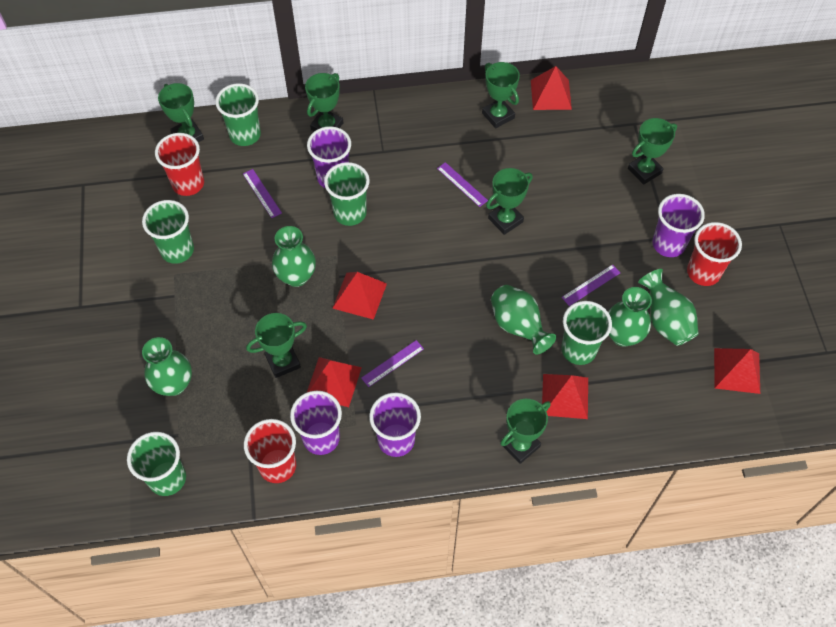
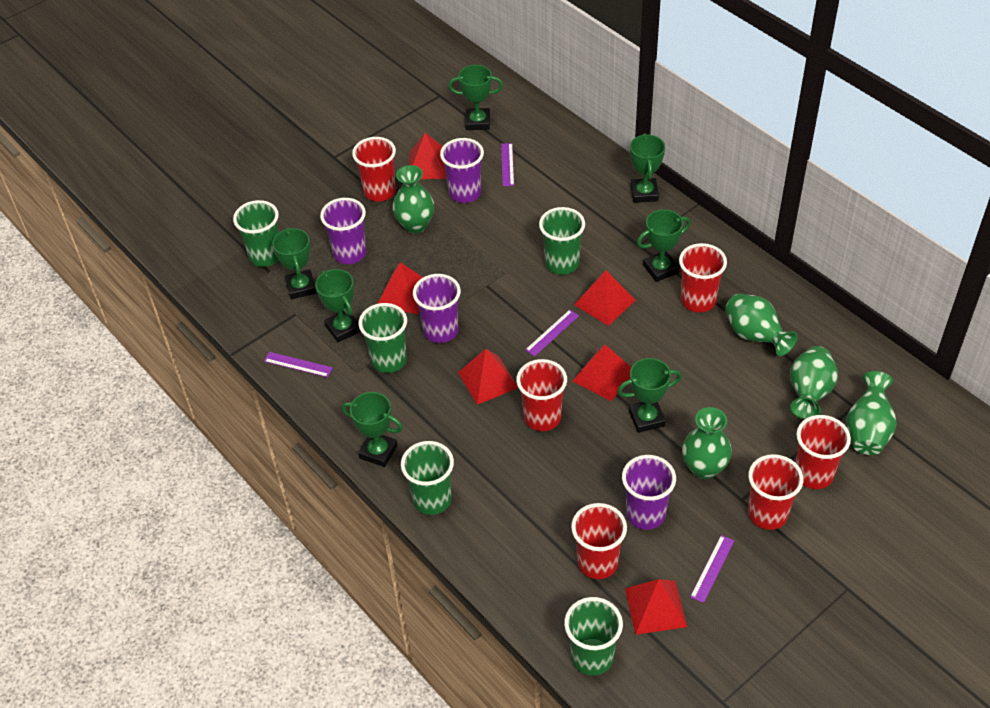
red cup: [155,133,204,196] [244,419,296,483] [687,222,742,286] = 3 -> [352,137,396,202] [516,359,567,431] [571,503,627,579] [679,243,727,312] [748,454,803,530] [796,415,851,489] = 6
red pyramid: [307,357,362,407] [333,272,387,320] [531,66,572,110] [542,374,588,419] [714,348,760,394] = 5 -> [378,262,423,314] [409,133,447,179] [458,349,518,405] [573,345,631,401] [574,271,635,326] [625,579,687,635] = 6

